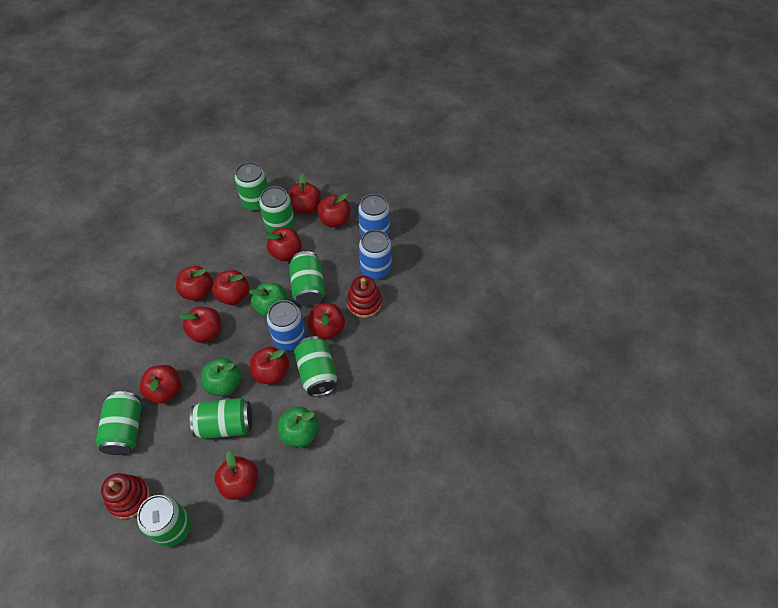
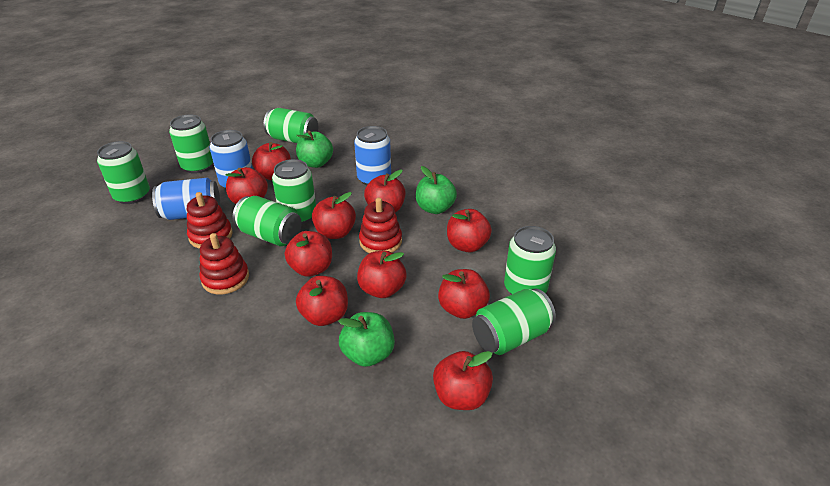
red stacking toy: [101,473,150,519] [347,276,382,318] = 2 -> [187,192,233,249] [200,233,249,295] [359,198,402,253] = 3

